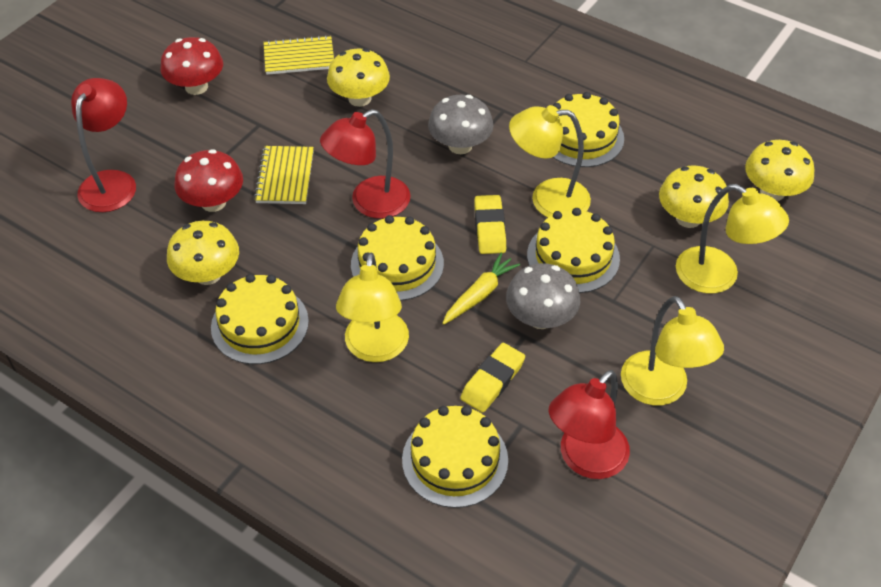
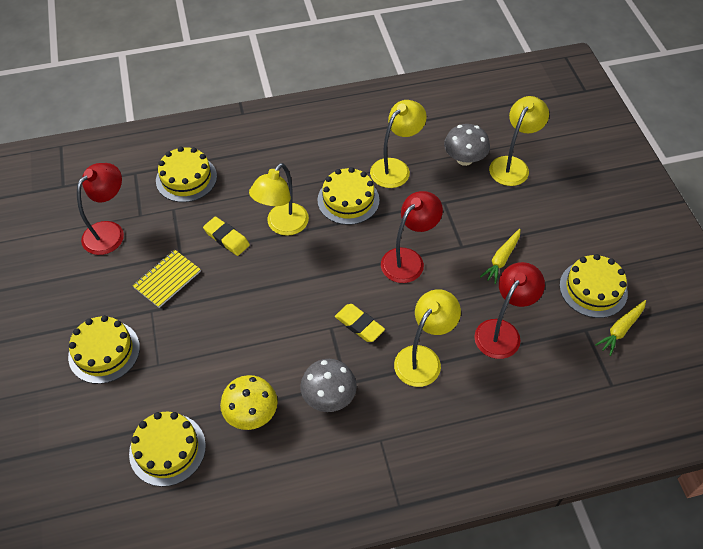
red mushroom: [161,37,223,95] [175,149,243,212] = 2 -> none = 0
yellow carrot: [442,253,520,325] = 1 -> [480,229,521,284] [595,300,646,356] = 2
yellow mushroom: [167,221,239,285] [327,48,390,107] [659,166,729,228] [745,140,814,201] = 4 -> [220,375,278,430] = 1
yellow notebook: [254,146,314,204] [263,35,334,75] = 2 -> [132,250,201,308] = 1

